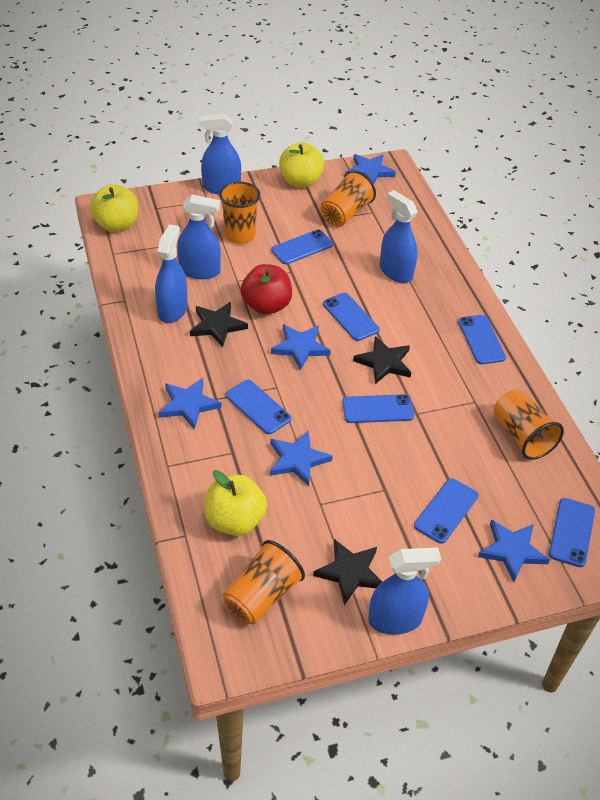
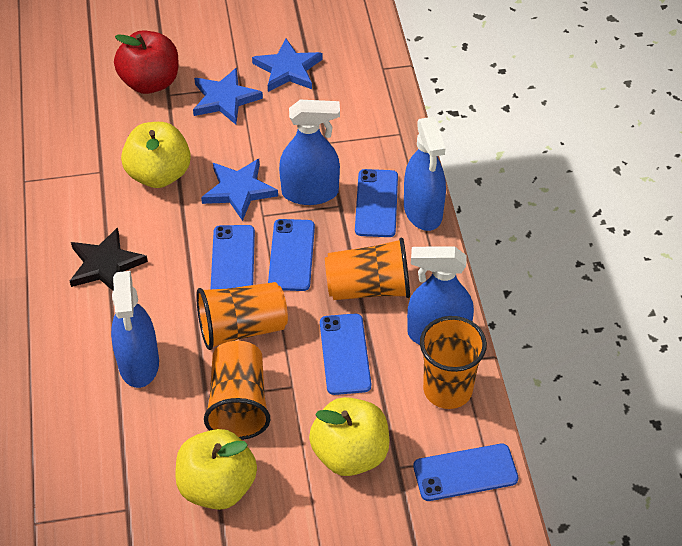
black star: [190,302,248,347] [313,539,382,605] [353,336,411,384] = 3 -> [70,227,148,291] = 1
blue phone: [226,380,291,434] [271,229,333,264] [323,293,380,341] [342,394,414,423] [414,478,478,544] [458,315,506,364] [549,498,595,567] = 7 -> [211,225,255,289] [268,219,315,291] [320,314,371,395] [355,169,398,237] [413,444,518,501] = 5
blue spray bottle: [155,224,188,323] [177,195,221,279] [199,114,241,194] [368,547,441,635] [380,190,418,283] = 5 -> [111,271,159,388] [279,100,340,205] [404,117,446,231] [407,246,474,345] = 4
blue star: [159,378,222,430] [270,431,333,486] [271,324,331,370] [346,154,396,184] [478,520,550,582] = 5 -> [193,68,263,124] [201,159,278,221] [252,38,323,92] = 3

